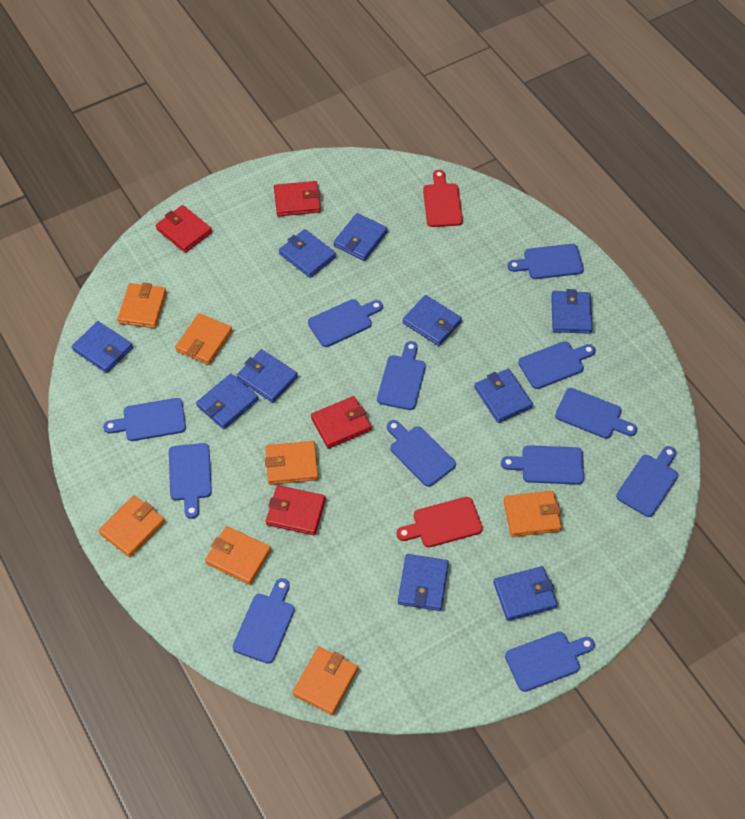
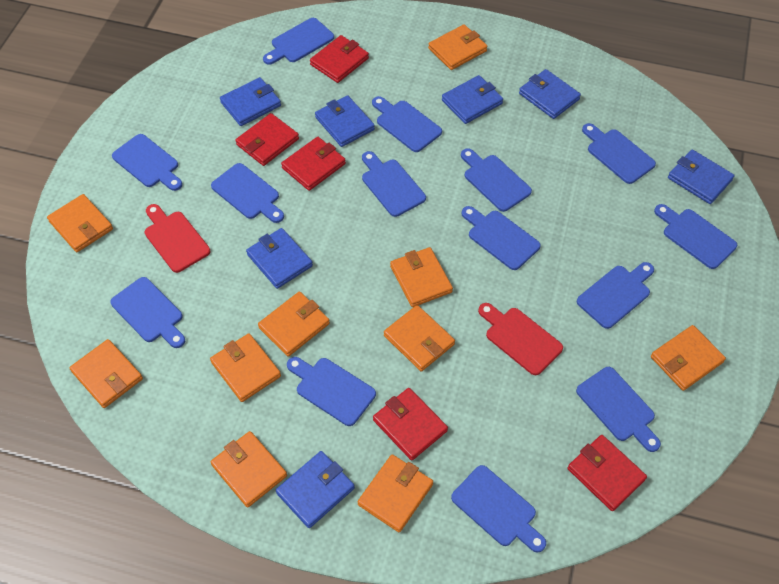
blue cutting board: [103,398,186,441] [169,443,212,519] [233,578,295,664] [308,299,383,347] [377,341,426,410] [387,420,456,487] [501,445,584,484] [505,632,595,692] [508,244,584,279] [518,341,596,389] [555,388,637,439] [616,446,678,517] = 12 -> [110,277,185,348] [112,134,182,191] [211,163,284,223] [263,18,334,65] [287,357,376,426] [362,151,426,217] [372,96,442,152] [451,465,546,553] [461,148,532,212] [461,206,541,270] [576,367,661,452] [577,262,654,329] [582,123,656,184] [654,204,737,269] = 14
blue wallet: [72,321,133,373] [196,374,259,429] [236,349,298,403] [279,229,336,278] [334,213,388,261] [398,554,449,611] [403,295,462,346] [474,369,533,423] [493,566,558,621] [551,289,592,334] = 10 -> [220,77,281,126] [246,228,313,289] [276,451,355,528] [315,95,375,147] [442,75,503,124] [519,69,581,119] [668,150,734,204] = 7
orange wallet: [99,495,165,557] [117,282,167,328] [175,313,232,365] [205,526,271,585] [265,441,319,485] [292,647,358,715] [503,491,562,537] = 7 -> [47,194,113,252] [70,339,143,408] [210,333,281,402] [211,431,287,508] [258,292,330,357] [357,454,433,532] [384,305,455,371] [390,247,453,307] [428,24,487,70] [651,325,726,391] = 10
red wallet: [156,205,212,253] [266,485,326,535] [274,181,321,216] [311,396,372,449] = 4 -> [235,113,299,166] [281,137,346,191] [310,35,369,83] [373,388,448,461] [567,435,647,511] = 5

